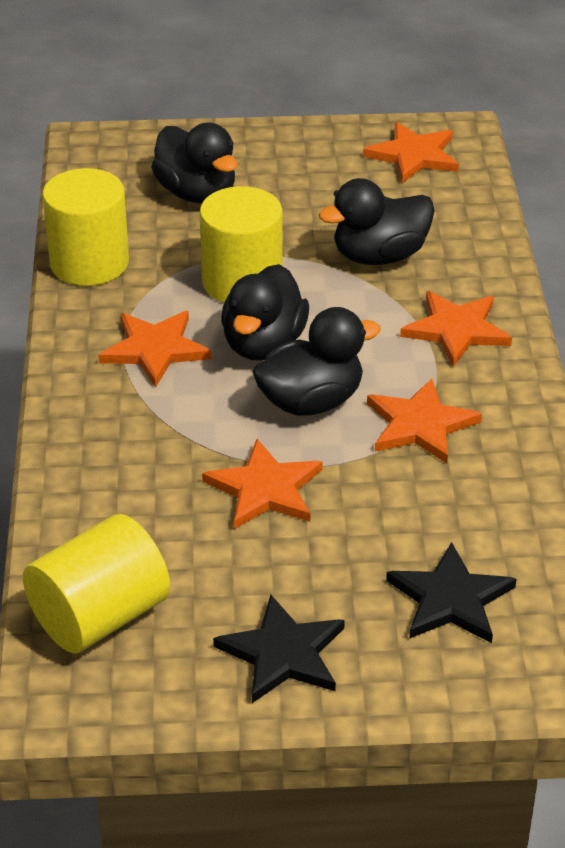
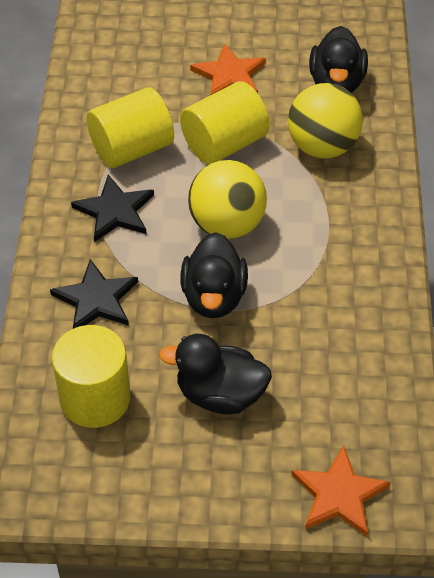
black duck: [151,122,238,204] [221,264,309,361] [252,307,381,416] [319,178,435,265] = 4 -> [159,334,272,414] [180,232,248,318] [309,26,368,93] = 3
orange star: [98,311,211,388] [202,439,323,529] [363,122,459,183] [367,378,482,463] [400,291,512,367] = 5 -> [190,43,266,95] [291,445,391,536] = 2
yellow ball: none = 0 -> [188,160,267,239] [288,83,363,158] = 2

